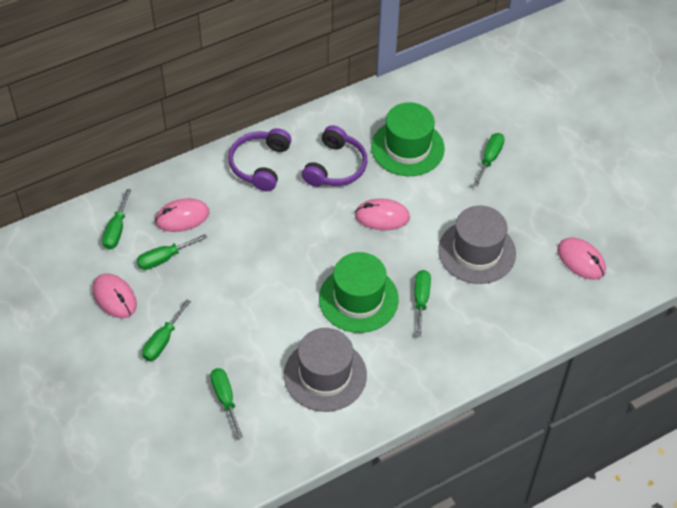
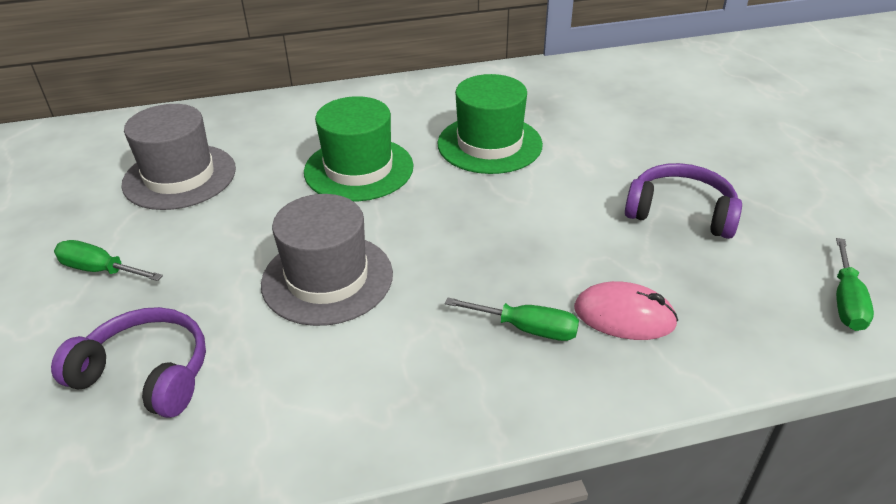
green screwdriver: [102,189,131,250] [137,234,207,270] [142,299,191,361] [210,368,243,439] [414,270,431,337] [473,133,505,186] = 6 -> [54,240,163,281] [445,297,579,341] [836,238,874,331] = 3
pink mouse: [92,273,137,318] [155,198,209,232] [355,199,410,230] [557,237,606,280] = 4 -> [574,281,678,340] = 1

